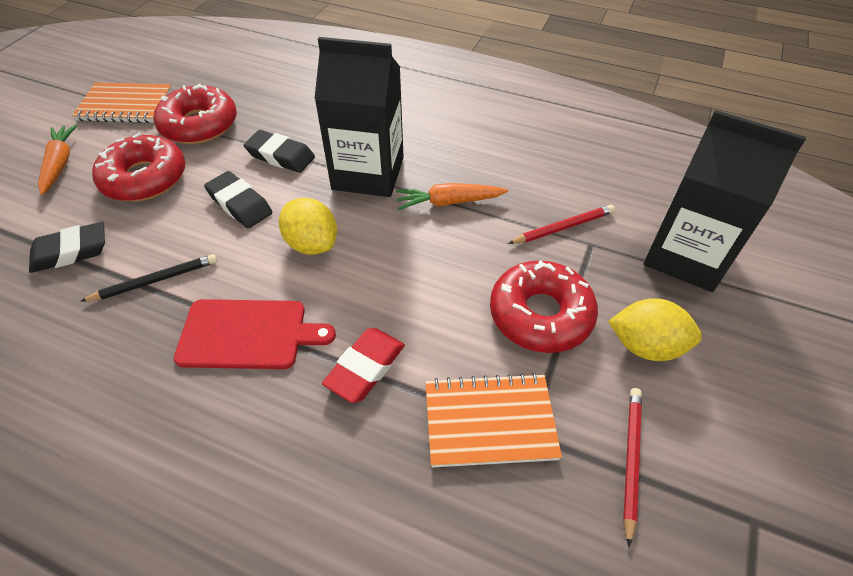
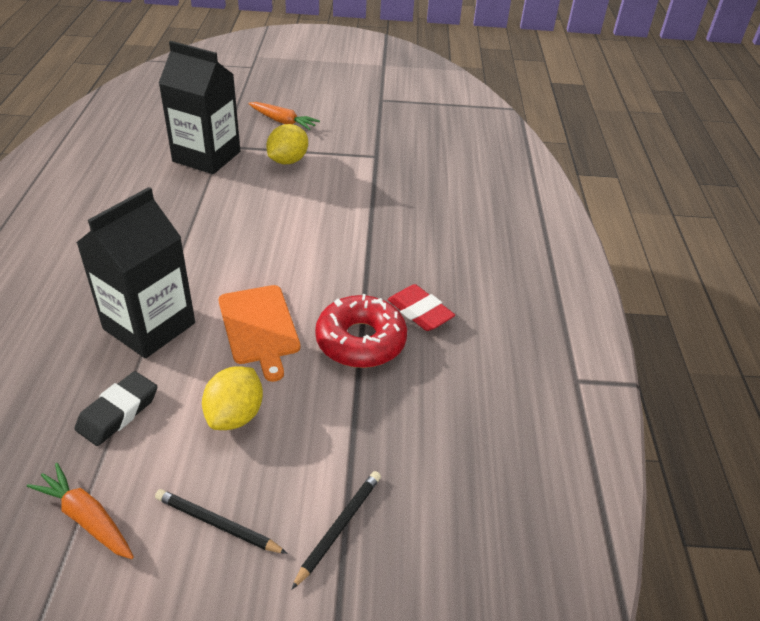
black eraser: [29,222,105,273] [204,171,272,228] [244,130,315,173] = 3 -> [74,371,157,446] = 1
black pencil: [80,254,217,302] = 1 -> [155,489,288,554] [291,471,381,590] = 2
orange cutting board: none = 0 -> [218,285,300,382] = 1
orange notebook: [72,82,172,123] [426,373,562,467] = 2 -> none = 0
red cutting board: [174,299,336,369] = 1 -> none = 0
red donut: [92,133,185,202] [154,83,237,144] [490,260,598,353] = 3 -> [315,294,407,368] = 1
red pencil: [508,205,615,244] [623,388,642,547] = 2 -> none = 0

